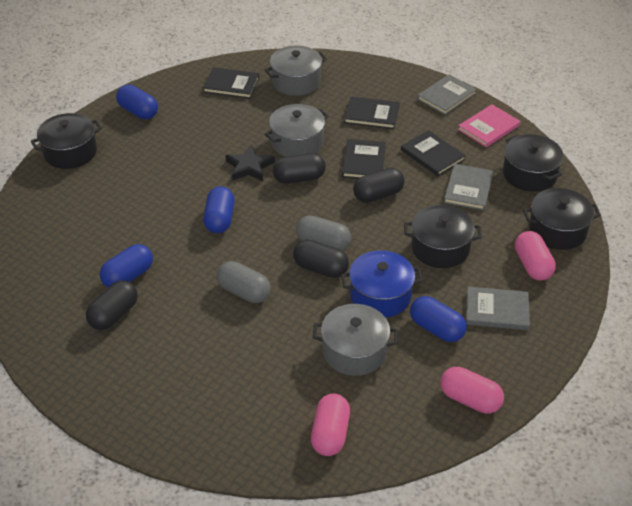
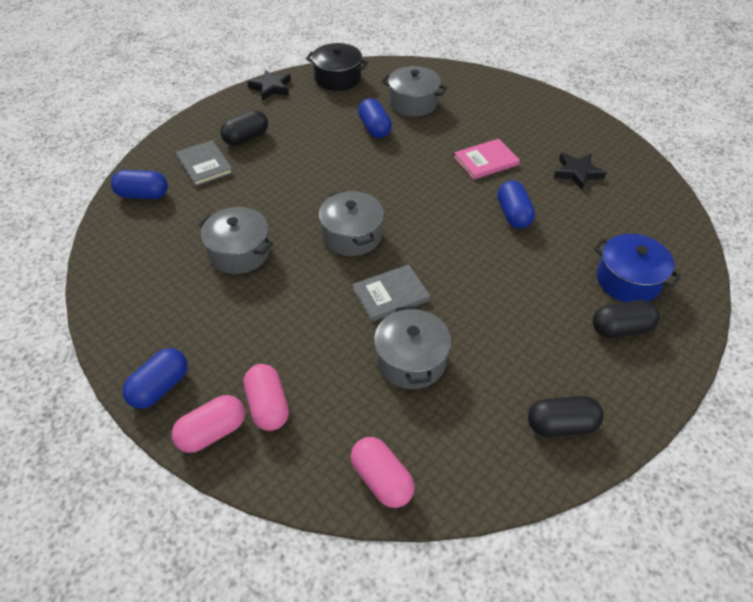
black book: [203,67,259,99] [342,139,386,179] [344,96,400,129] [401,130,466,176] = 4 -> none = 0
black capsule: [86,280,138,330] [273,153,326,184] [293,240,349,278] [353,167,404,203] = 4 -> [220,110,268,146] [528,396,604,437] [593,300,660,338] = 3
black pot: [31,113,102,169] [404,205,482,268] [503,134,564,192] [523,188,601,250] = 4 -> [306,43,368,91] = 1
black star: [225,144,275,181] = 1 -> [248,70,291,101] [554,153,607,190] = 2
grey book: [417,74,477,115] [444,164,493,210] [466,286,530,330] = 3 -> [176,140,233,186] [352,264,430,322] = 2
grey capsule: [217,261,271,303] [296,215,351,251] = 2 -> none = 0
grey pot: [265,46,327,96] [265,104,329,157] [313,304,398,376] = 3 -> [198,207,273,274] [319,190,384,256] [374,306,451,389] [382,66,447,117] = 4

